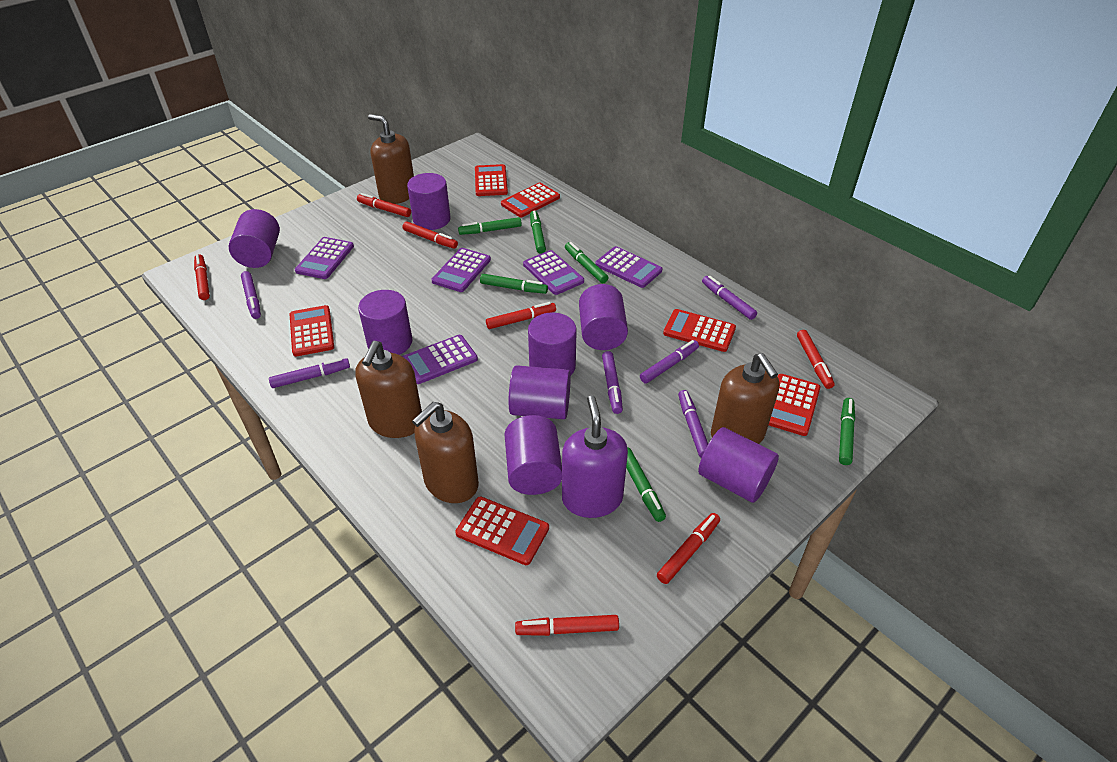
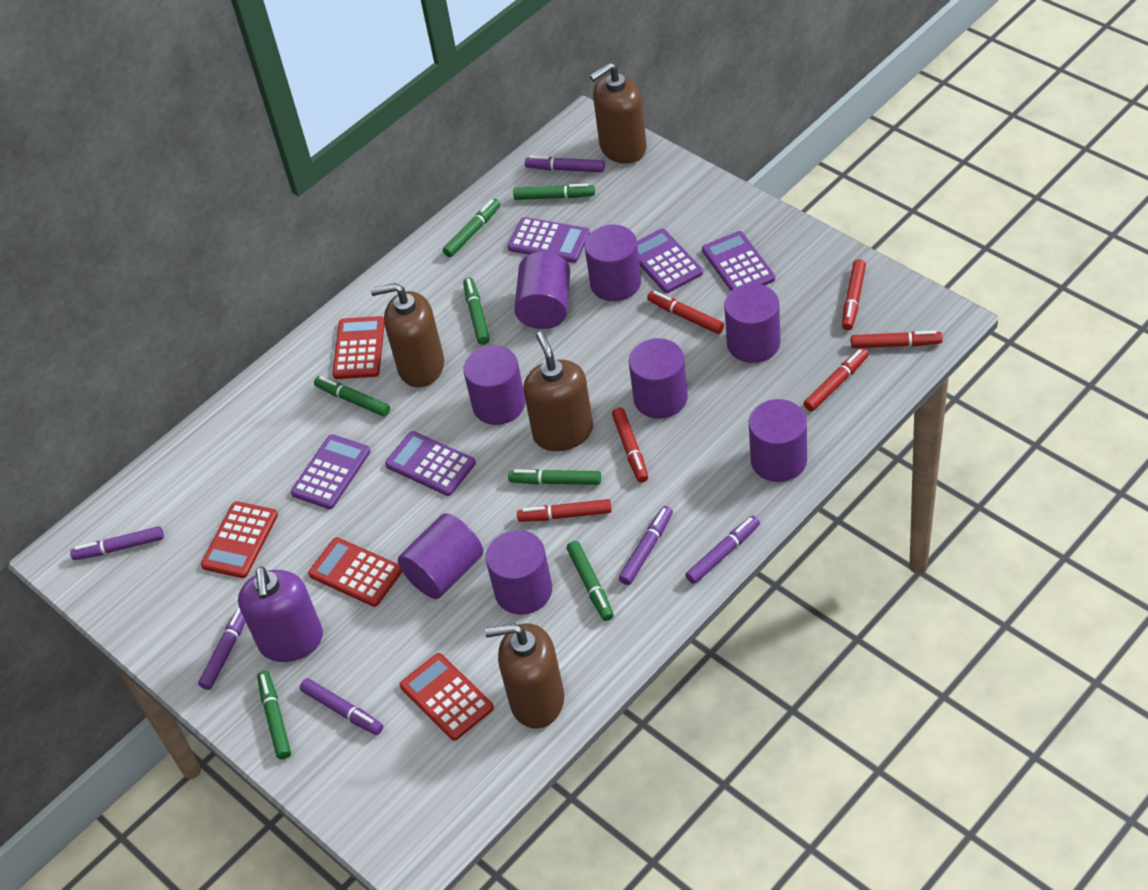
green marker: [458,217,522,235] [480,274,548,294] [530,210,546,254] [565,242,608,283] [626,447,666,522] [839,398,855,465] = 6 -> [257,671,291,759] [314,376,390,417] [443,199,501,257] [463,277,490,345] [508,469,601,485] [513,184,595,200] [567,541,614,621] = 7
red calculator: [290,305,334,357] [455,496,549,565] [475,164,508,196] [501,183,560,217] [663,309,736,352] [769,374,821,436] = 6 -> [201,501,278,578] [308,537,402,607] [332,316,384,379] [400,653,494,741] = 4
red marker: [194,254,210,300] [357,193,411,217] [402,221,458,249] [486,302,556,329] [515,615,619,636] [657,513,720,584] [797,330,835,389] = 7 -> [517,499,612,522] [612,407,648,483] [647,291,724,334] [804,348,869,411] [842,259,866,330] [851,331,943,348] = 6

